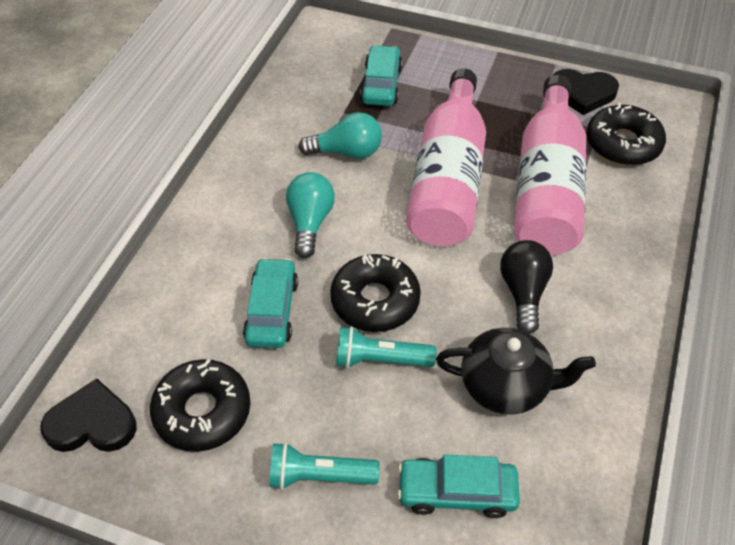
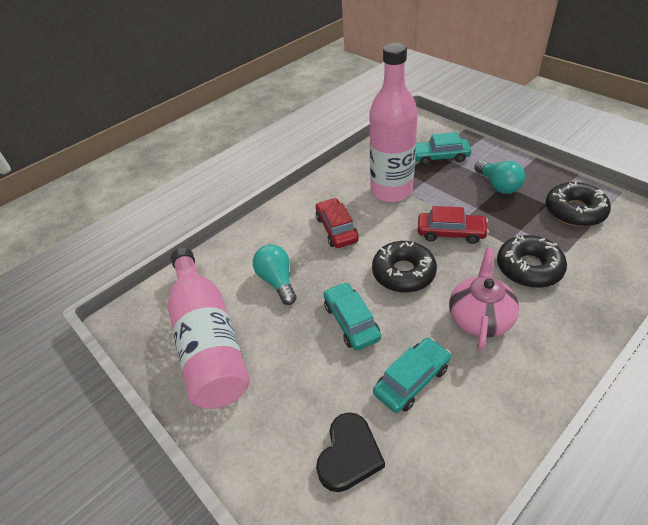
black heart: [40,378,137,452] [552,69,619,115] = 2 -> [316,412,385,492] = 1
black light bulb: [500,240,553,334] = 1 -> none = 0
black teapot: [436,328,596,415] = 1 -> none = 0
pink teapot: none = 0 -> [449,248,519,350] = 1
red car: none = 0 -> [316,198,359,248] [418,206,489,244] = 2
turquoise flashlight: [269,442,380,490] [336,327,436,368] = 2 -> none = 0

